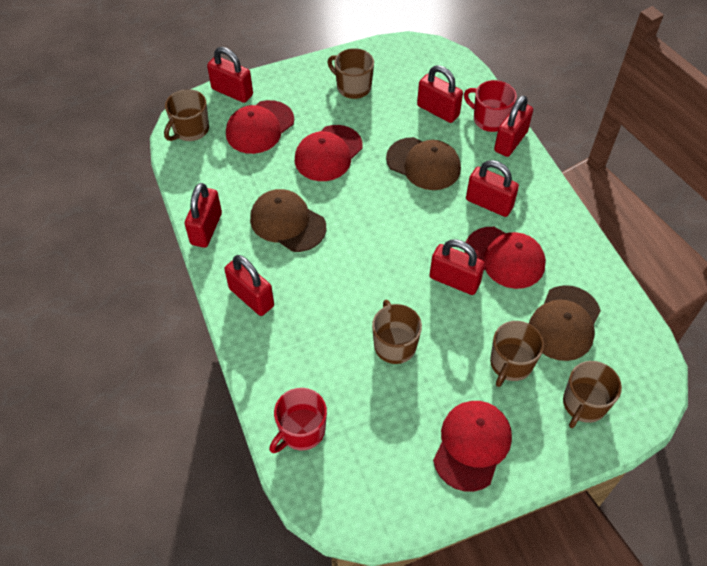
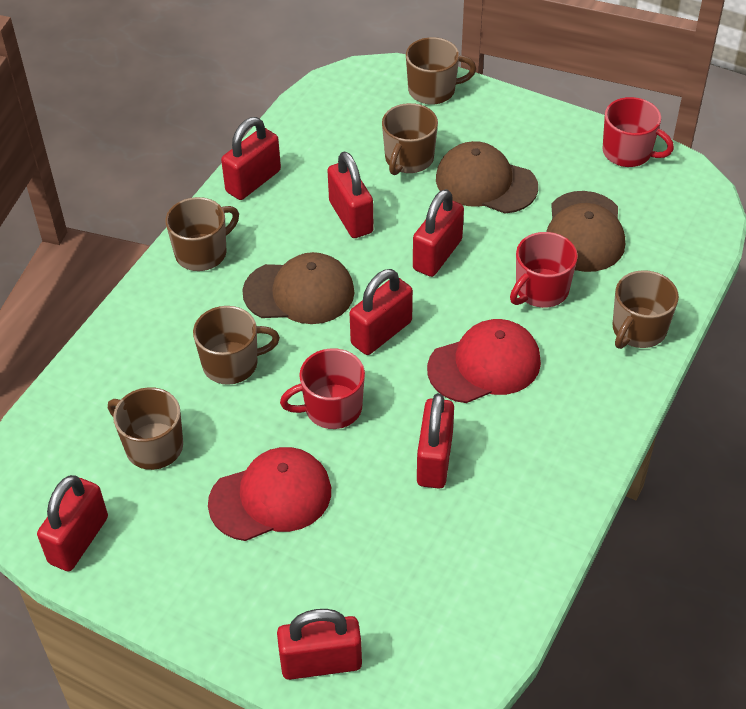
brown mug: [164,89,209,141] [327,48,374,99] [372,300,422,364] [490,321,544,387] [563,361,622,428] = 5 -> [108,387,183,470] [166,197,239,271] [193,306,280,385] [382,103,438,175] [406,37,476,105] [613,270,679,349] = 6
red cap: [226,100,294,154] [295,125,363,181] [433,401,512,492] [464,227,546,289] = 4 -> [208,447,331,541] [427,319,541,403] = 2
red mug: [269,388,327,453] [464,80,517,132] = 2 -> [280,348,365,429] [510,232,578,308] [602,97,674,167] = 3

